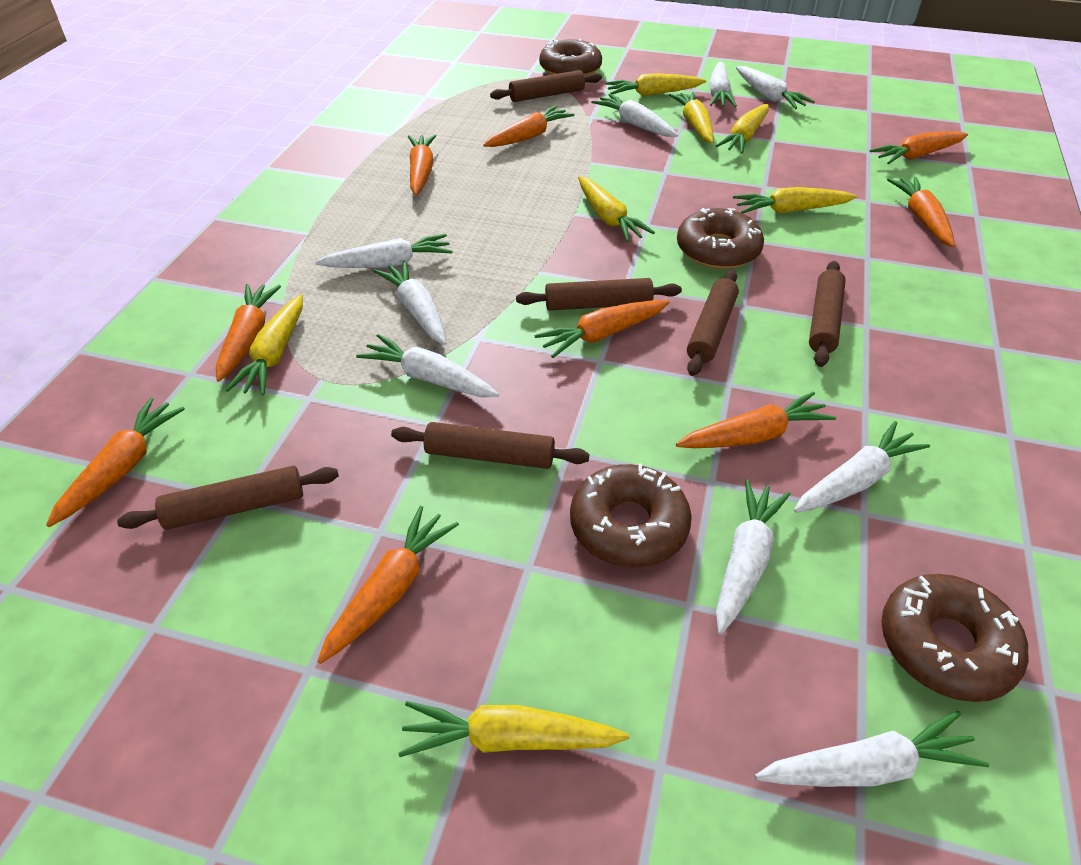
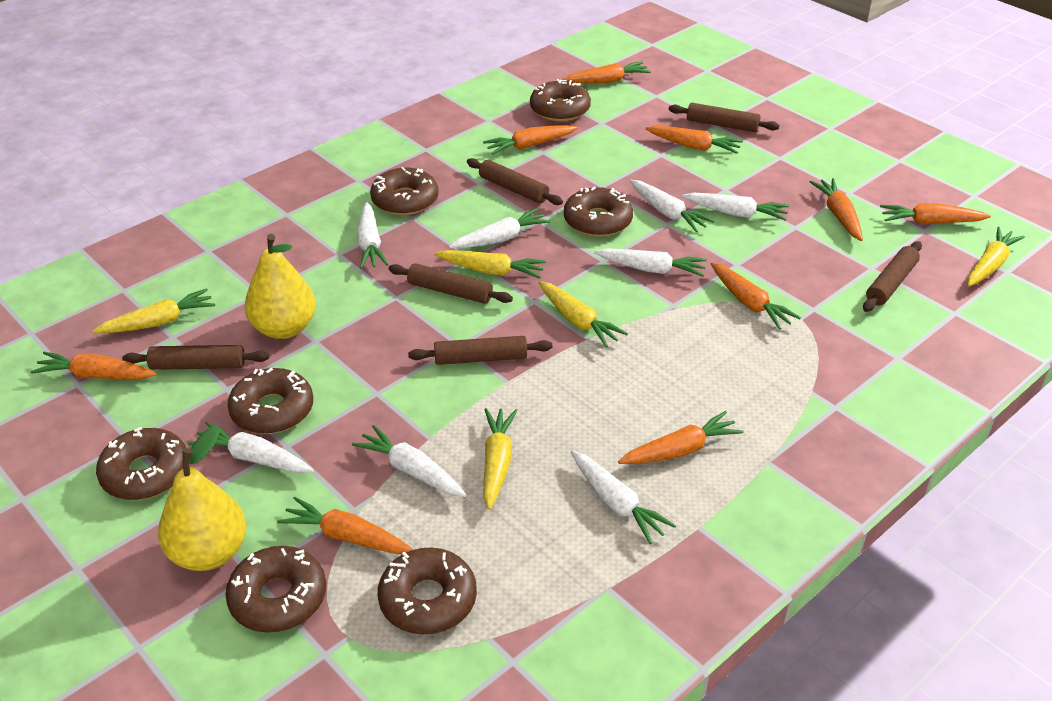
brown donut: [539,39,602,77] [570,463,692,568] [677,208,764,269] [881,574,1028,702] = 4 -> [96,427,186,500] [225,546,326,633] [228,368,313,434] [370,167,439,215] [378,547,477,635] [530,79,591,122] [564,187,633,237] = 7
white carrot: [315,234,452,268] [356,334,499,397] [373,260,447,345] [591,94,678,137] [709,61,737,107] [716,479,790,634] [736,66,815,109] [755,711,989,787] [794,421,930,513] = 9 -> [188,421,314,473] [352,425,466,497] [357,202,389,269] [449,208,551,249] [571,450,676,544] [594,248,707,277] [630,180,715,232] [682,193,789,221] = 8
yellow carrot: [225,294,303,395] [398,701,629,757] [578,176,655,242] [605,73,706,96] [669,92,714,144] [716,104,769,153] [733,187,857,214] = 7 -> [93,288,215,333] [434,250,546,279] [483,408,518,510] [539,281,628,347] [968,227,1025,286] = 5
yellow pear: none = 0 -> [158,425,246,571] [245,234,316,339] = 2

